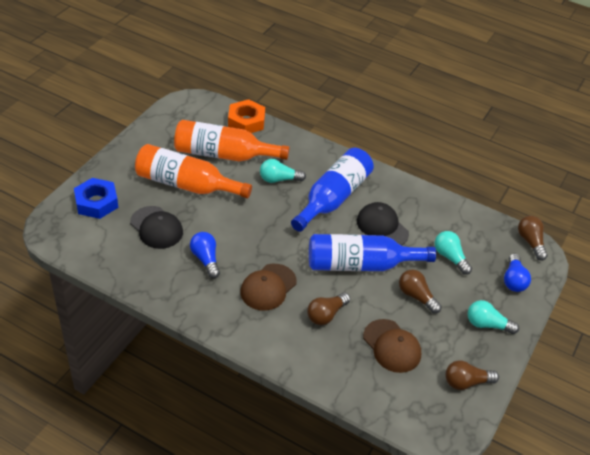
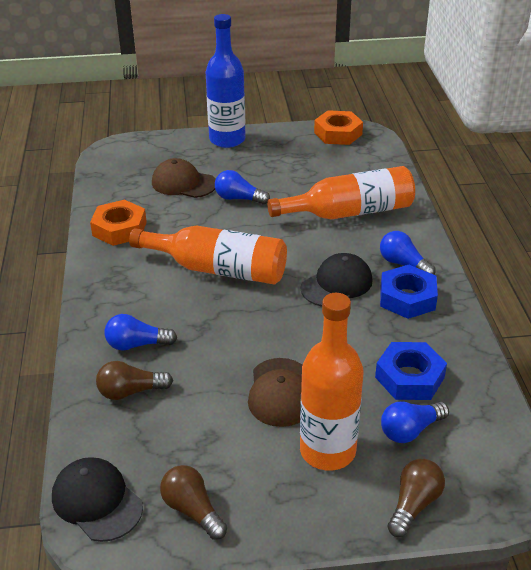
blue bottle: [291,148,374,232] [309,234,436,271] = 2 -> [206,14,246,148] = 1
blue light bulb: [190,232,220,278] [504,254,531,292] = 2 -> [105,314,177,351] [215,170,270,204] [380,231,435,275] [381,401,449,443] = 4
blue nut: [74,178,118,219] = 1 -> [375,342,447,400] [380,265,438,319] = 2
brown light bulb: [307,293,350,325] [399,270,442,314] [445,361,499,390] [518,216,548,261] = 4 -> [96,361,173,400] [160,465,227,540] [387,459,445,537] = 3
orange bottle: [135,144,252,198] [174,120,290,162] = 2 -> [129,225,287,284] [267,166,415,220] [300,293,364,471] = 3
orange nut: [228,99,265,133] = 1 -> [90,200,147,246] [314,110,363,145] = 2
turquoise light bulb: [260,159,306,183] [435,231,472,275] [468,300,519,334] = 3 -> none = 0

